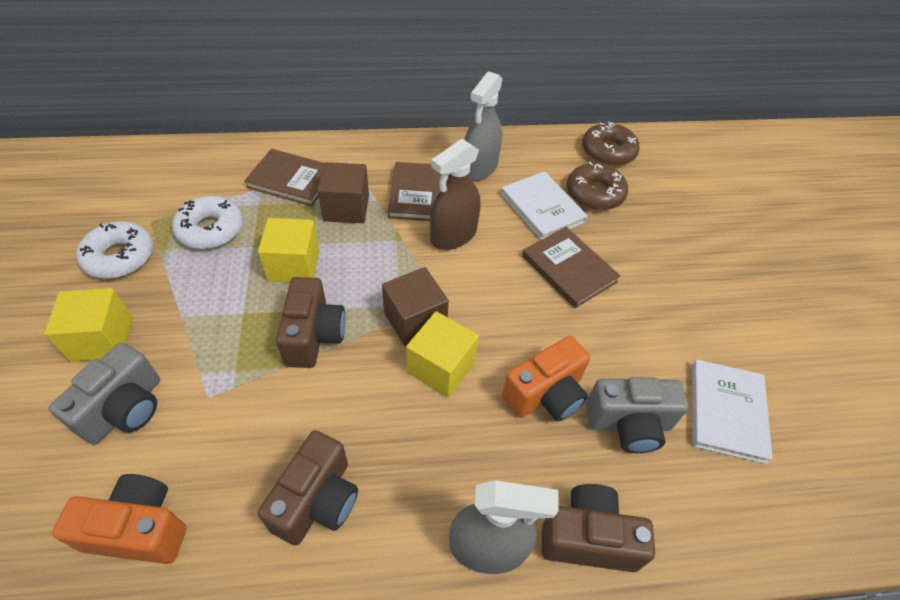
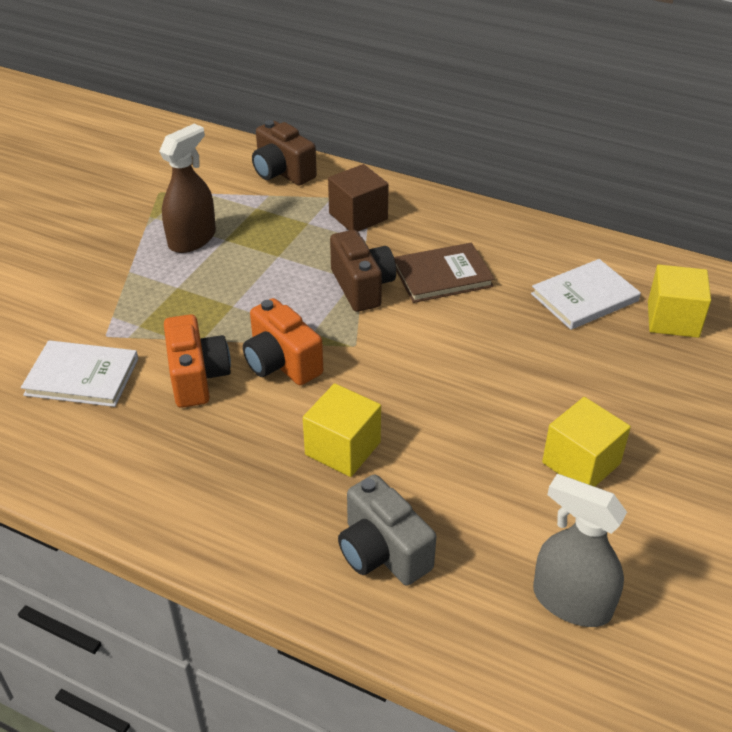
brown book: [244,149,324,206] [387,162,447,221] [522,227,621,308] = 3 -> [394,243,494,303] = 1
brown camera: [258,430,358,545] [276,277,346,368] [541,484,655,572] = 3 -> [252,120,317,185] [330,230,396,312] = 2
brown cube: [317,162,369,223] [382,267,449,347] = 2 -> [328,164,389,232] = 1
brown donut: [567,162,628,210] [582,121,640,166] = 2 -> none = 0
grey camera: [49,343,160,445] [586,377,688,453] = 2 -> [338,474,436,585] = 1
grey spray bottle: [449,480,559,574] [465,71,503,181] = 2 -> [533,474,627,627] = 1
white donut: [76,221,153,279] [172,196,243,249] = 2 -> none = 0

